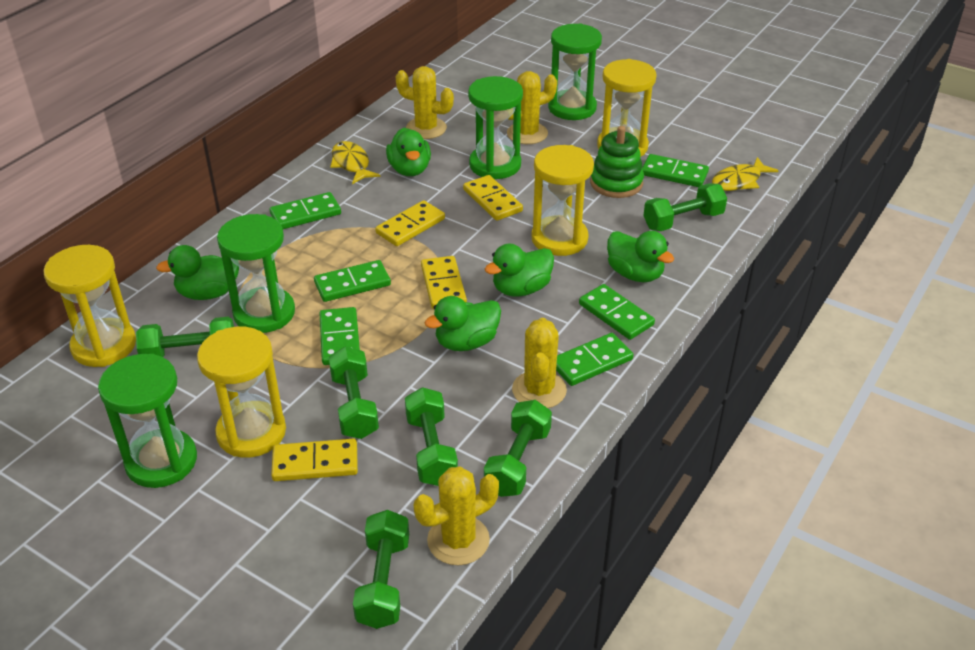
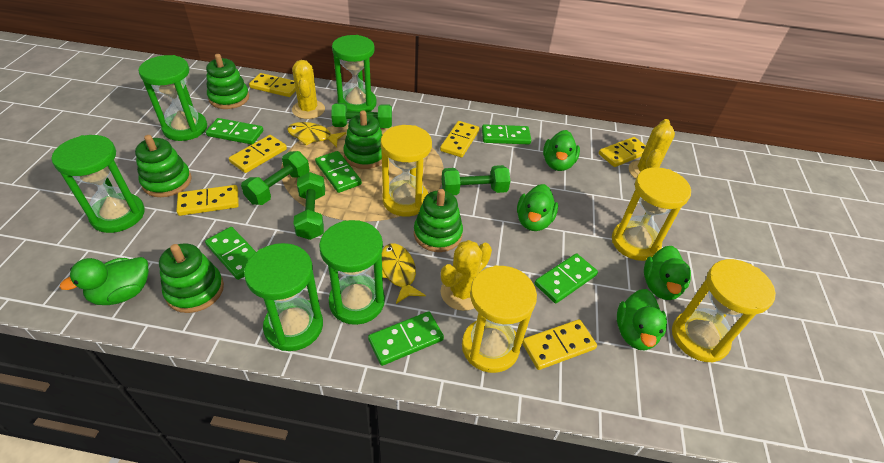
green dumbbell: [136,317,234,357] [329,346,379,439] [353,510,409,629] [405,387,458,486] [484,400,552,497] [643,183,727,231] = 6 -> [241,151,310,205] [293,172,325,240] [331,103,392,128] [442,165,510,195] = 4
green hourglass: [98,354,197,488] [217,214,295,333] [468,76,523,179] [548,23,602,120] = 4 -> [51,135,145,233] [138,55,207,141] [244,243,323,351] [319,220,385,325] [332,35,377,112] = 5
green stacking toy: [590,126,644,198] = 1 -> [135,135,192,197] [159,243,224,313] [206,54,249,109] [343,110,382,169] [414,189,463,252] = 5
yellow cactus: [396,66,454,139] [414,466,499,565] [507,71,557,144] [512,318,567,408] = 4 -> [292,60,325,119] [441,240,492,311] [629,119,675,179] = 3
yellow domino: [271,439,358,481] [375,200,445,246] [421,256,467,309] [463,175,523,221] = 4 -> [176,185,239,216] [229,135,287,173] [249,73,296,97] [440,121,479,157] [522,319,597,370] [599,137,646,167] = 6

